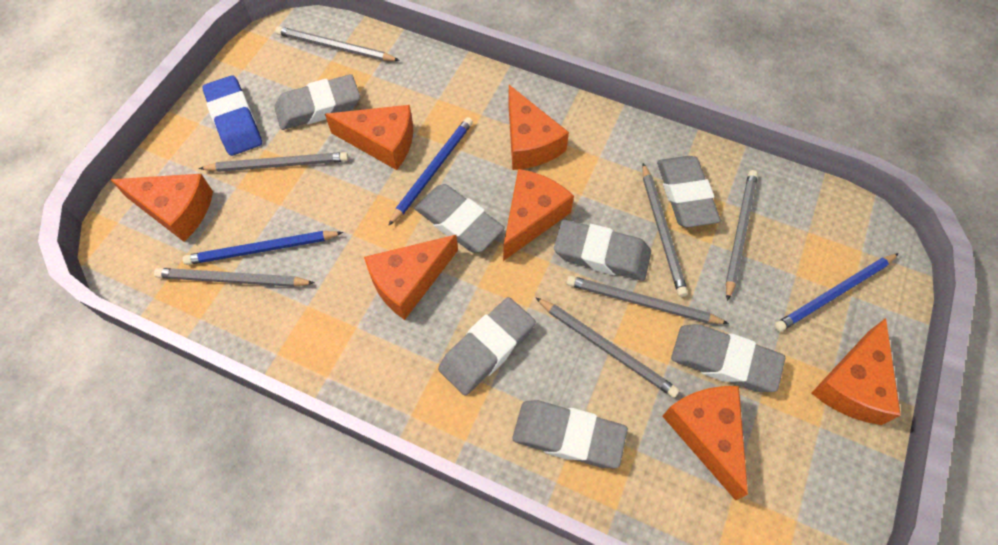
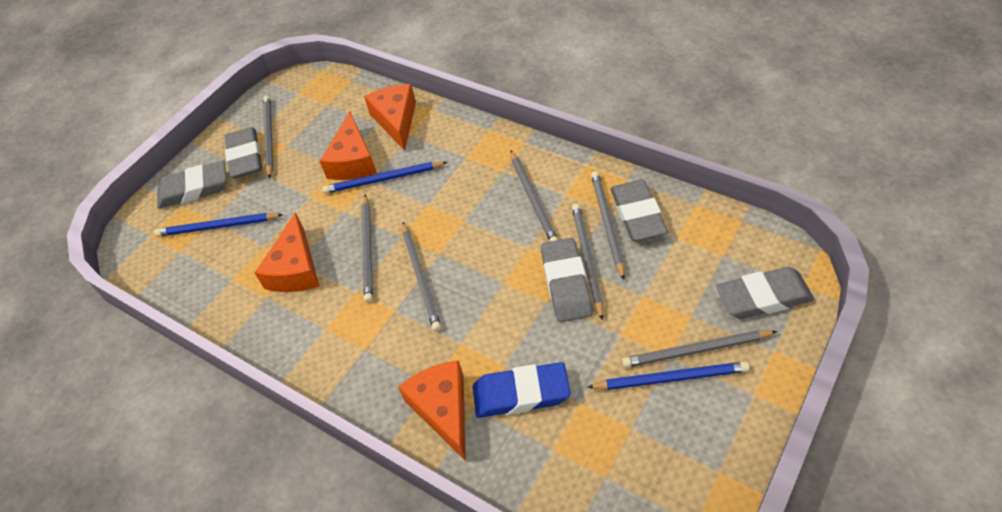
grey eraser: [274,74,360,130] [414,184,505,253] [438,297,536,396] [512,400,628,468] [554,219,651,281] [657,156,721,227] [671,324,785,392] = 7 -> [157,161,226,209] [225,127,262,179] [541,238,593,322] [610,180,668,241] [716,267,814,319] = 5
orange cheese: [111,174,213,242] [325,105,413,170] [364,235,458,320] [503,169,574,261] [508,85,569,170] [662,386,748,500] [812,318,901,425] = 7 -> [255,212,319,292] [320,111,377,180] [364,84,416,151] [398,360,466,461] = 4

